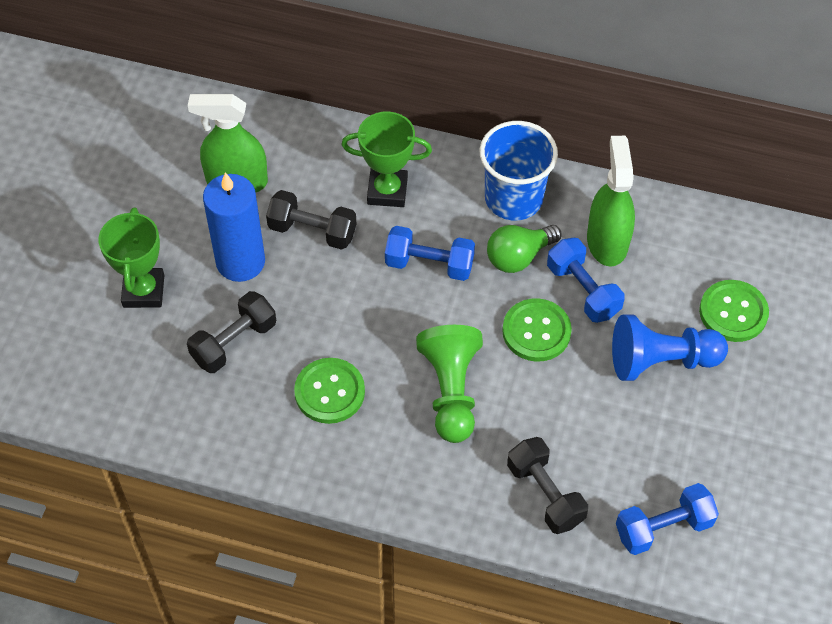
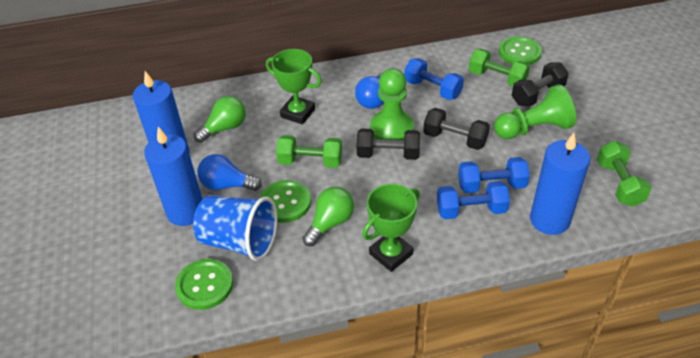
blue candle: [203,172,265,282] = 1 -> [133,71,190,154] [144,127,202,226] [530,133,590,235] = 3
blue light bulb: none = 0 -> [197,154,262,191] [355,73,384,109] = 2
blue pawn: [612,314,728,381] = 1 -> none = 0
green dumbbell: none = 0 -> [276,135,342,168] [469,49,530,86] [597,141,651,207] = 3
green light bulb: [487,225,561,273] = 1 -> [194,96,246,143] [303,187,354,246] = 2
green pawn: [416,325,483,443] = 1 -> [370,68,414,140] [494,84,576,139] = 2
green spray bottle: [188,94,268,192] [587,136,635,267] = 2 -> none = 0

